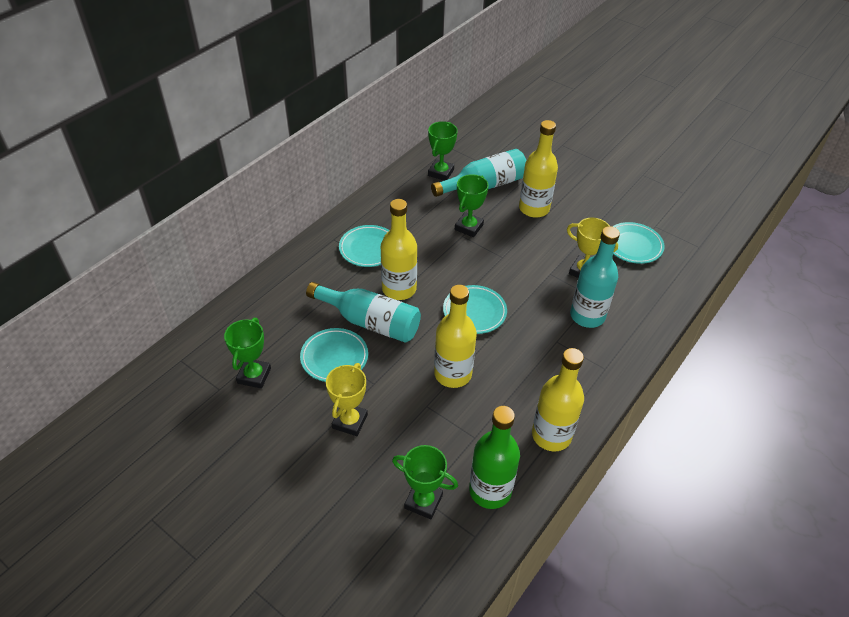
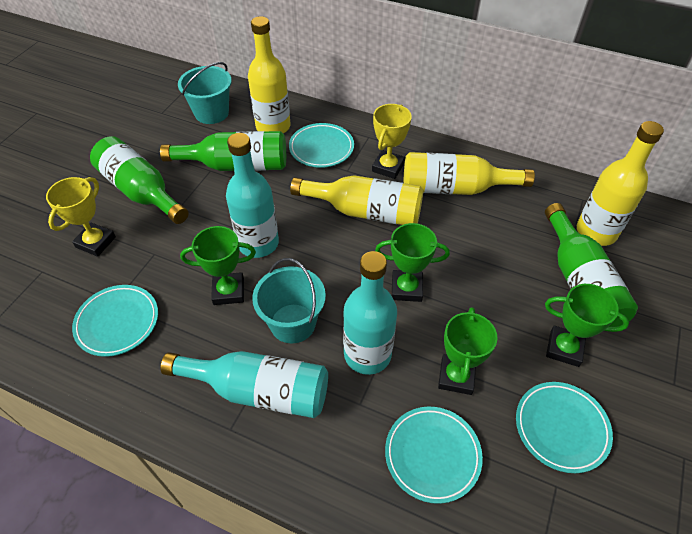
green bottle: [469,406,520,509] = 1 -> [90,136,189,224] [160,131,286,171] [545,203,638,327] = 3
turquoise bucket: none = 0 -> [178,62,232,124] [252,258,326,343] = 2

